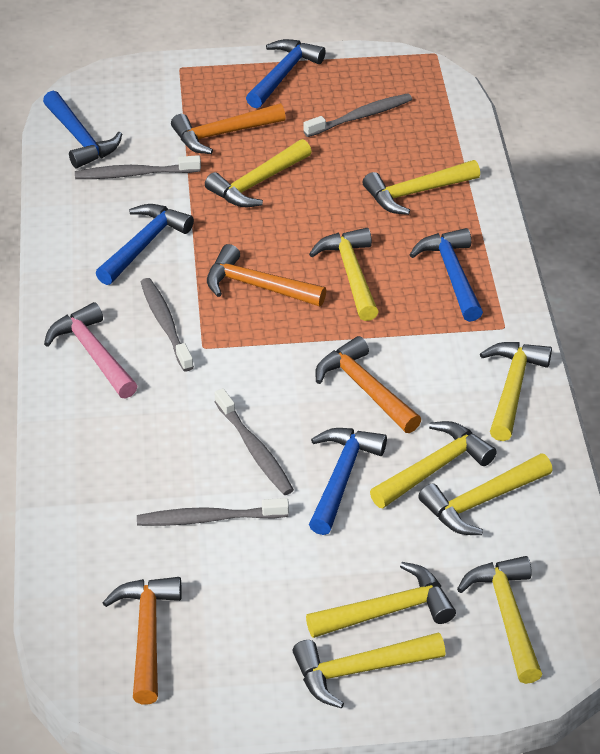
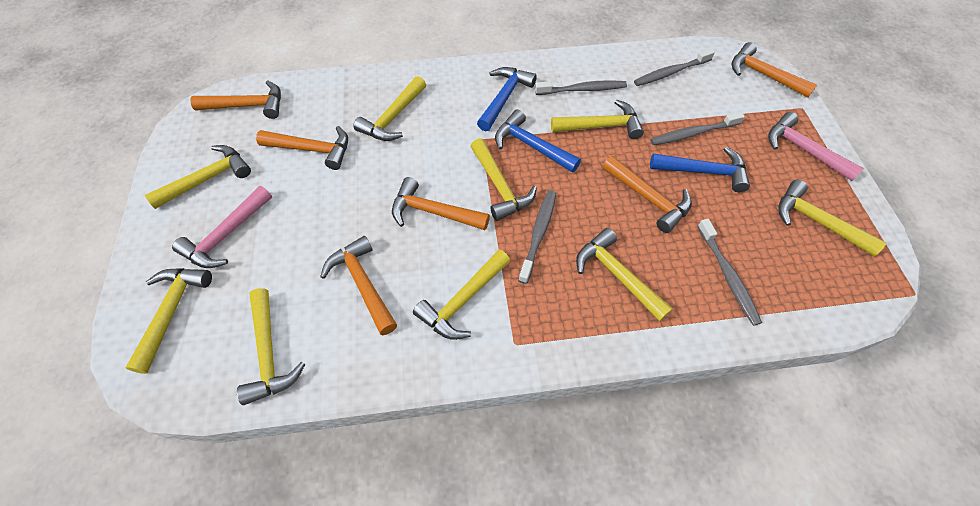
blue hammer: [43,91,122,168] [96,204,194,285] [246,39,326,108] [309,428,387,535] [410,228,483,322] = 5 -> [477,67,537,131] [495,109,581,173] [650,147,750,192] = 3
orange hammer: [102,577,182,705] [171,103,286,154] [207,244,326,307] [315,336,421,433] = 4 -> [190,80,281,119] [256,126,348,170] [320,236,397,335] [392,177,490,230] [602,156,692,233] [732,42,817,97] = 6
pink hammer: [44,302,137,399] = 1 -> [172,186,272,268] [768,112,864,181] = 2

